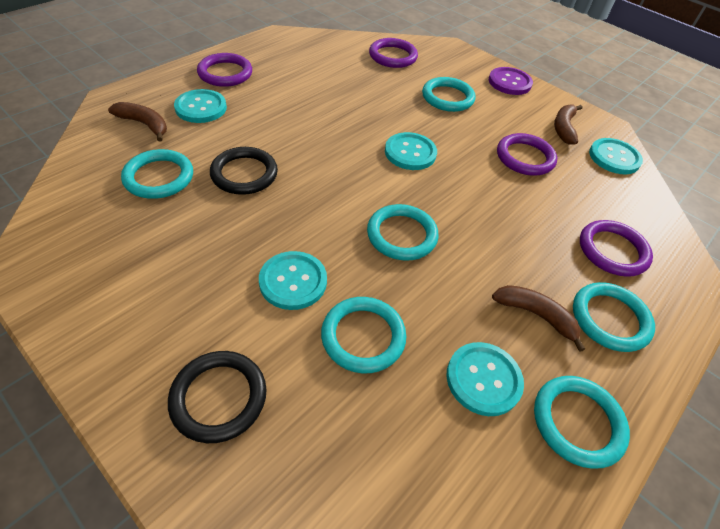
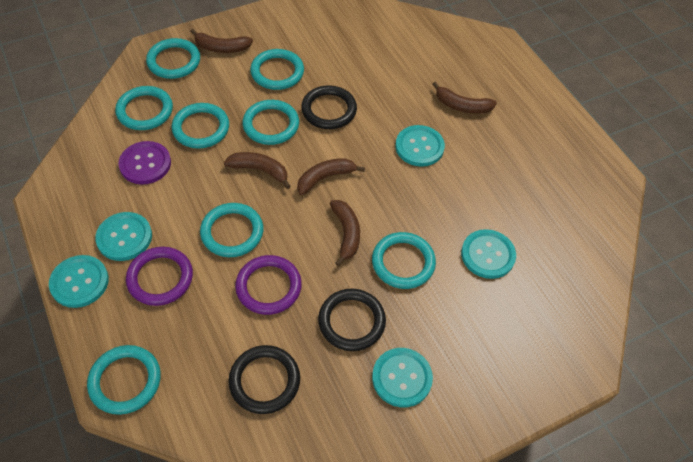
black ring: [168,351,267,443] [210,147,278,195] = 2 -> [229,345,300,414] [301,86,357,129] [318,289,386,351] = 3
brown banana: [108,102,167,142] [492,285,585,352] [554,105,582,144] = 3 -> [190,29,253,53] [224,152,291,189] [297,158,365,195] [330,200,360,266] [432,82,497,114] = 5
purple ring: [197,53,252,87] [369,38,418,68] [497,133,557,176] [580,220,653,277] = 4 -> [126,247,193,306] [235,255,302,315] = 2
turquoise ring: [121,149,193,199] [321,297,406,373] [367,204,439,261] [422,77,476,112] [534,376,630,469] [573,282,655,352] = 6 -> [87,345,161,415] [115,86,173,130] [146,38,200,79] [172,103,229,148] [200,203,263,257] [242,100,299,145] [250,49,304,90] [372,232,436,289] = 8

